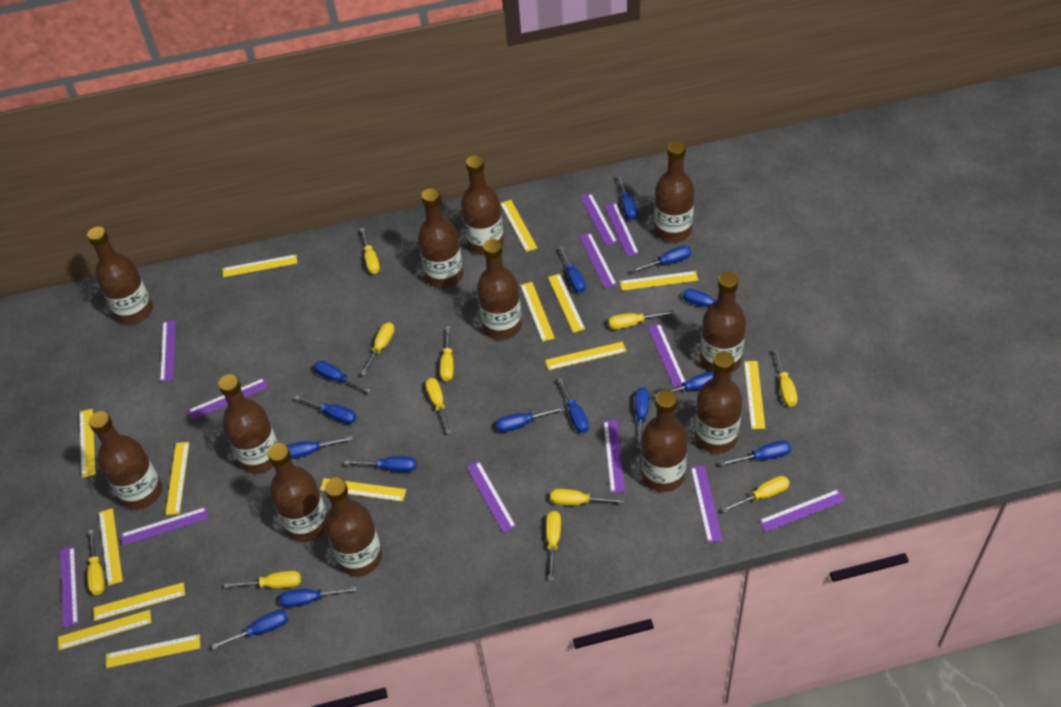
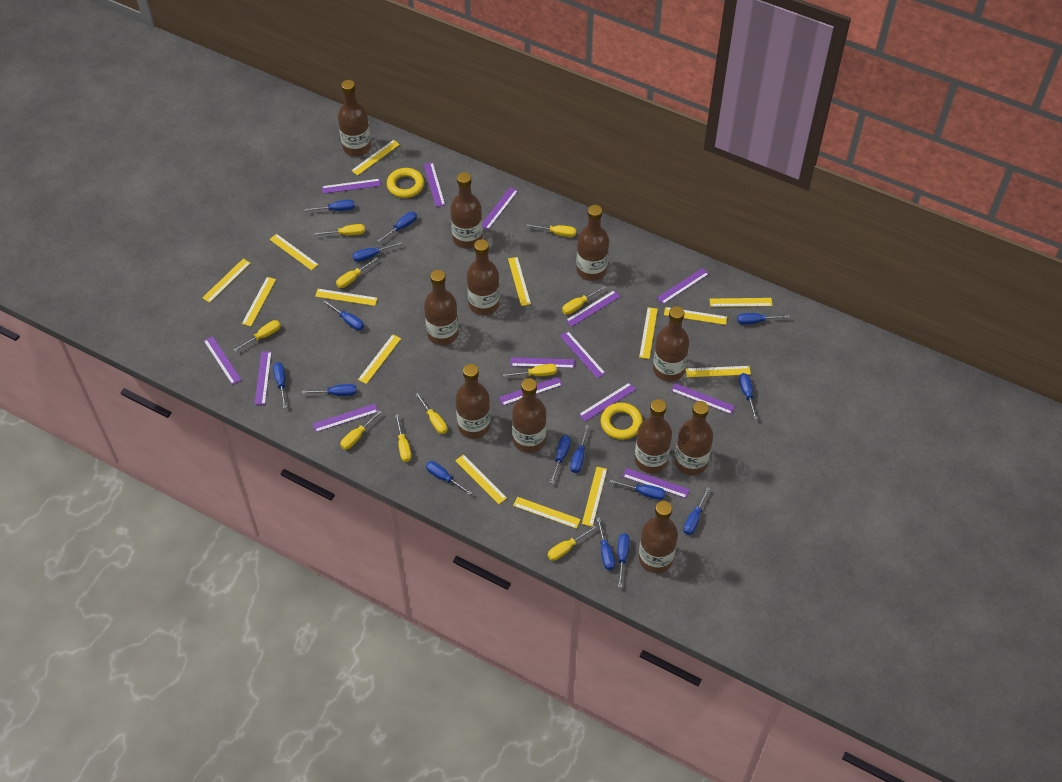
brown bottle: [87,227,153,325] [88,411,162,509] [218,374,278,473] [267,443,327,542] [324,477,382,576] [418,188,463,288] [461,155,504,255] [477,239,522,340] [641,390,688,492] [654,141,694,242] [695,351,743,453] [700,272,746,372] = 12 -> [338,80,371,156] [424,270,459,345] [450,172,483,249] [456,364,491,438] [467,239,500,315] [512,378,547,453] [576,205,609,281] [635,399,672,473] [639,501,678,573] [653,306,689,382] [675,401,713,475] = 11
purple ruler: [60,547,78,628] [120,507,209,546] [160,320,176,382] [188,378,268,420] [467,461,516,533] [579,233,617,289] [580,193,617,246] [603,420,625,493] [605,203,639,257] [648,323,686,388] [691,465,723,543] [759,489,846,532] = 12 -> [204,336,241,385] [254,351,272,405] [313,404,378,432] [322,179,381,194] [424,162,445,207] [482,187,518,230] [499,377,562,406] [511,357,575,368] [560,331,606,378] [566,290,621,326] [579,382,636,421] [622,468,690,498] [657,268,709,304] [671,383,735,414] = 14
yellow ring: none = 0 -> [387,168,424,198] [601,403,643,440] = 2
yellow screwdriver: [87,530,105,595] [224,571,301,588] [361,228,380,274] [361,322,395,375] [425,378,452,434] [440,326,454,381] [546,511,561,580] [550,489,625,505] [609,310,674,329] [722,476,790,512] [774,349,798,407] = 11 -> [234,320,281,351] [314,224,365,235] [336,257,378,288] [340,410,381,450] [395,414,411,462] [415,393,447,434] [503,364,557,377] [526,224,576,237] [547,525,596,561] [562,285,605,315] = 10

